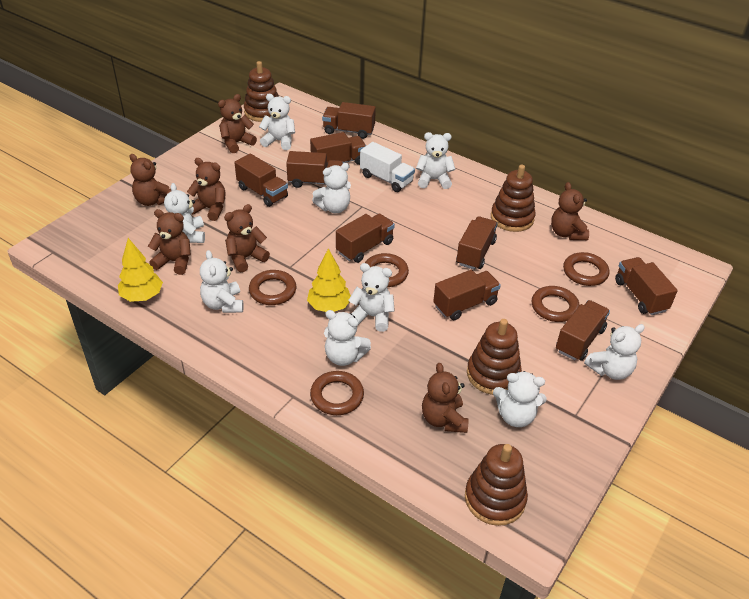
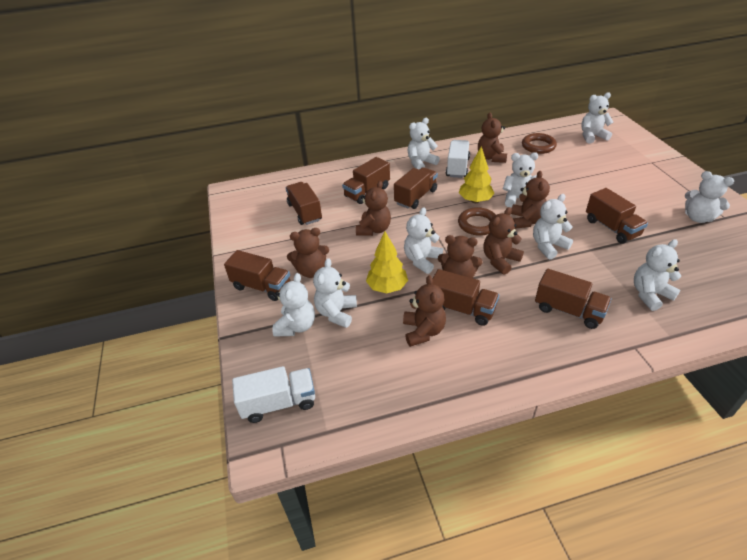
brown ring: [249,270,296,305] [310,371,364,415] [363,253,409,287] [532,286,580,322] [563,252,609,286] = 5 -> [458,207,496,236] [522,133,557,154] = 2
brown stacking toy: [244,61,279,122] [465,444,528,526] [467,319,522,395] [491,165,536,232] = 4 -> none = 0
brown truck: [234,153,288,207] [286,151,344,188] [310,132,366,165] [322,102,376,139] [336,214,395,263] [433,270,501,320] [456,216,498,270] [556,300,610,361] [615,257,678,315] = 9 -> [224,250,291,301] [285,182,322,225] [342,157,390,204] [394,167,438,209] [433,269,499,326] [535,269,612,329] [586,188,648,244] = 7
white truck: [360,142,415,192] = 1 -> [232,366,315,423] [446,140,470,178] = 2

